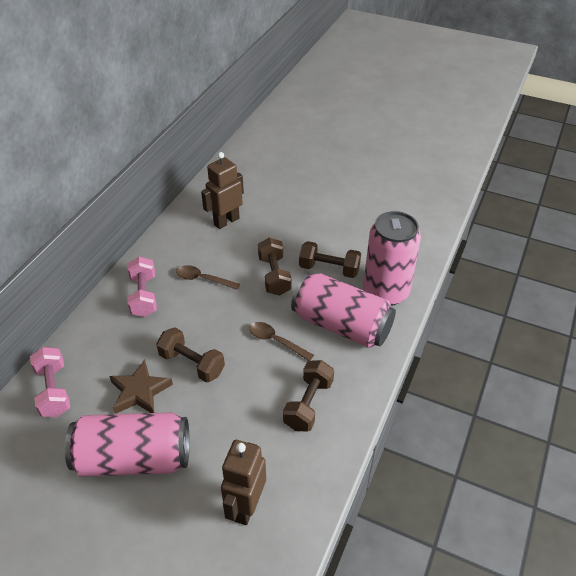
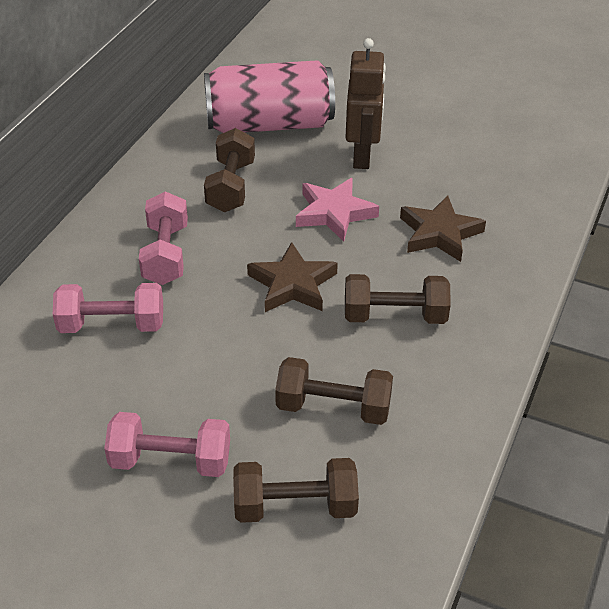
brown robot: [201,152,244,229] [221,440,266,525] = 2 -> [345,38,386,169] = 1
brown spoon: [176,265,240,290] [249,322,314,361] = 2 -> none = 0
brown star: [109,359,173,414] = 1 -> [247,242,338,312] [400,196,486,262] = 2
pink can: [65,412,190,477] [291,273,396,348] [363,211,421,306] = 3 -> [204,60,335,133] = 1
pink dumbbell: [30,347,70,417] [127,256,157,317] = 2 -> [53,283,163,333] [104,412,230,477] [139,191,188,285] = 3
pink star: none = 0 -> [296,178,379,242] = 1

